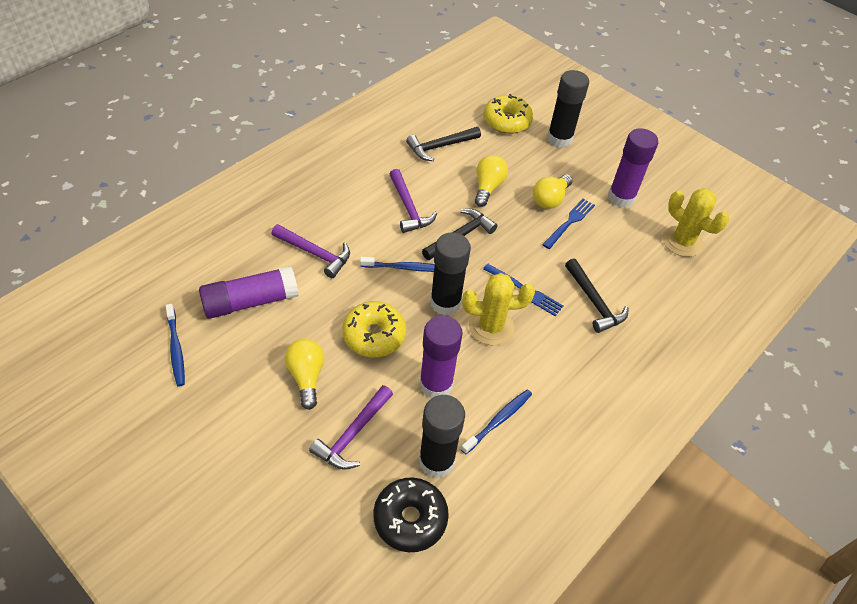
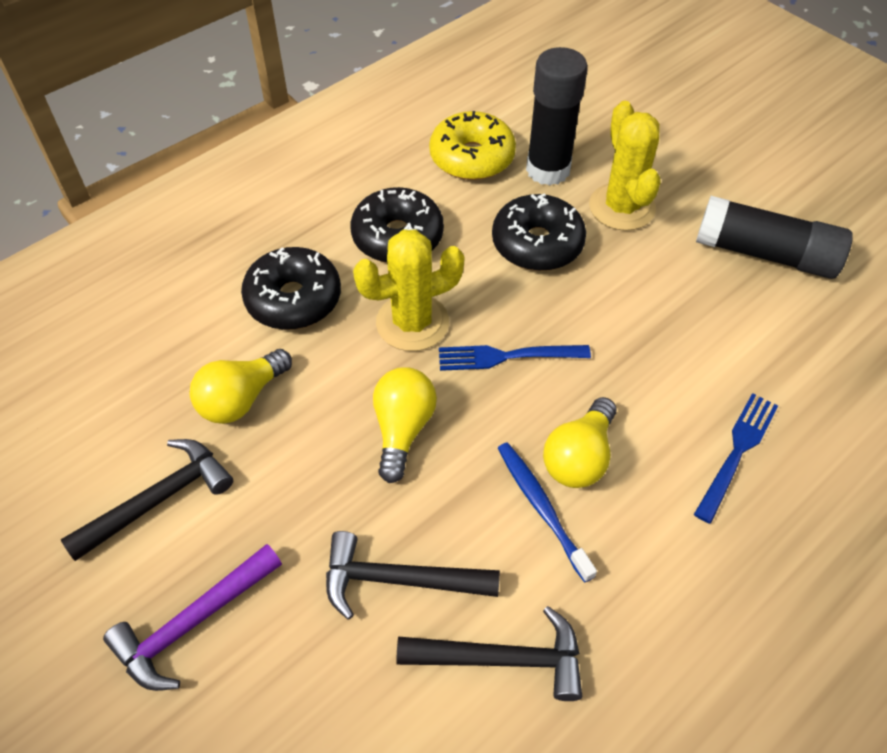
black donut: [373,477,449,552] = 1 -> [241,247,341,330] [351,187,444,263] [492,193,586,271] = 3
black glue stick: [419,395,465,478] [430,232,471,316] [547,70,589,148] = 3 -> [526,47,588,186] [696,196,853,279] = 2
blue toothbrush: [166,304,185,386] [360,257,435,272] [461,389,532,454] = 3 -> [498,442,597,582] = 1
purple glue stick: [199,266,298,319] [419,316,463,399] [608,128,658,208] = 3 -> none = 0
purple hammer: [271,224,350,278] [309,385,393,470] [389,169,437,233] = 3 -> [103,544,282,691] = 1
yellow donut: [342,301,406,357] [483,94,533,134] = 2 -> [429,111,516,180] = 1

